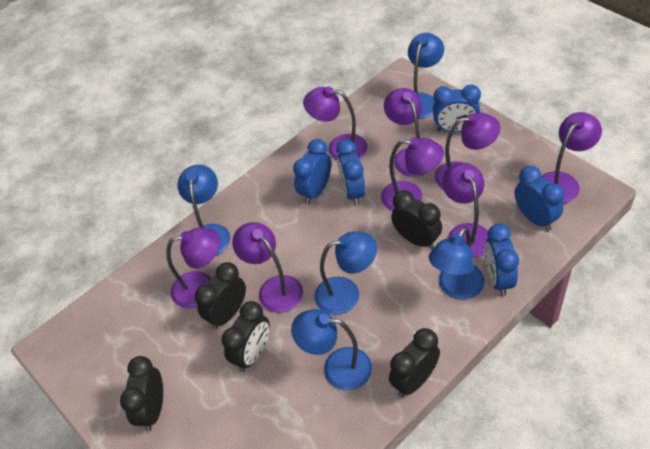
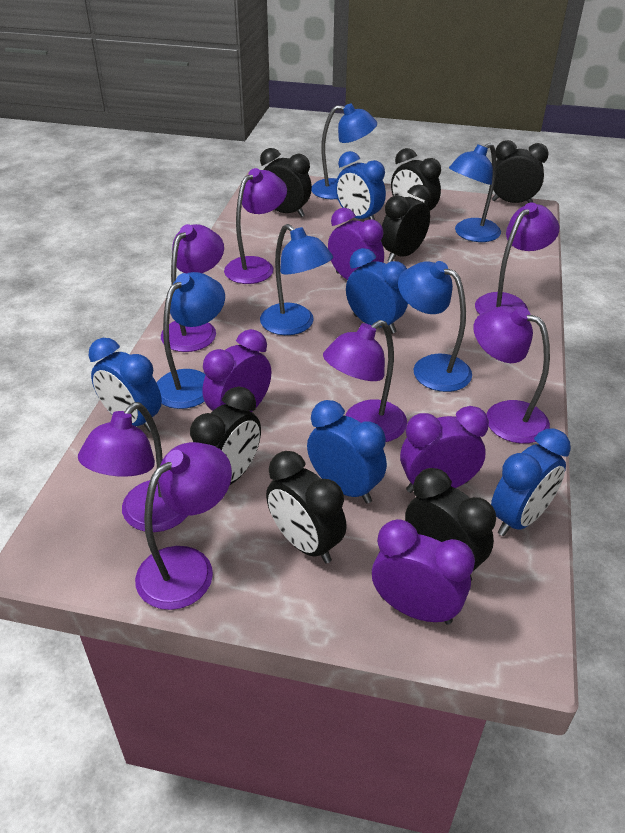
black clock: [120,356,163,431] [195,262,246,329] [221,301,270,372] [389,328,440,397] [391,190,442,249] = 5 -> [190,387,261,485] [260,148,312,217] [266,451,347,563] [381,184,431,262] [391,148,441,211] [405,468,496,581] [492,140,549,203] = 7
purple clock: none = 0 -> [202,329,271,412] [328,208,384,280] [372,519,475,624] [400,406,489,493] = 4
purple lamp: [166,228,220,308] [232,222,303,313] [303,86,367,160] [381,137,444,211] [384,88,426,177] [434,112,501,189] [442,163,488,258] [541,112,602,203] = 8 -> [78,402,188,532] [135,442,232,610] [161,224,224,352] [224,168,287,284] [323,320,407,442] [474,306,550,444] [475,203,559,314] = 7

